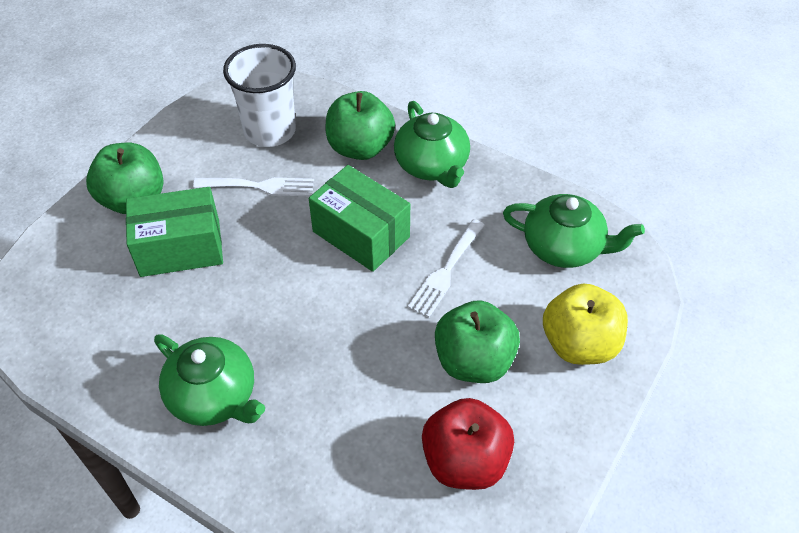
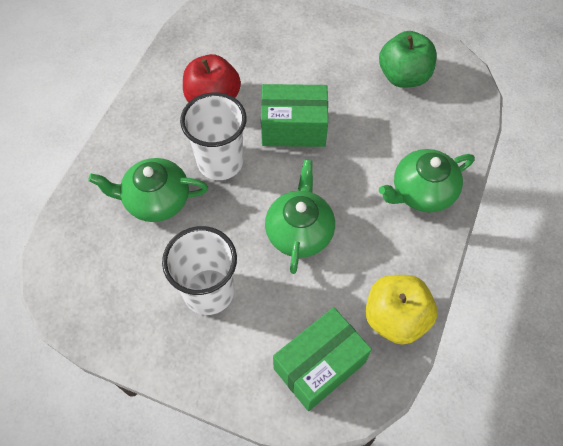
green apple: [86,143,164,214] [326,91,395,160] [435,300,520,383] = 3 -> [379,31,437,88] = 1
white cup: [223,44,296,147] = 1 -> [162,226,237,315] [180,92,247,180] = 2
white fork: [193,177,314,196] [408,219,485,317] = 2 -> none = 0

